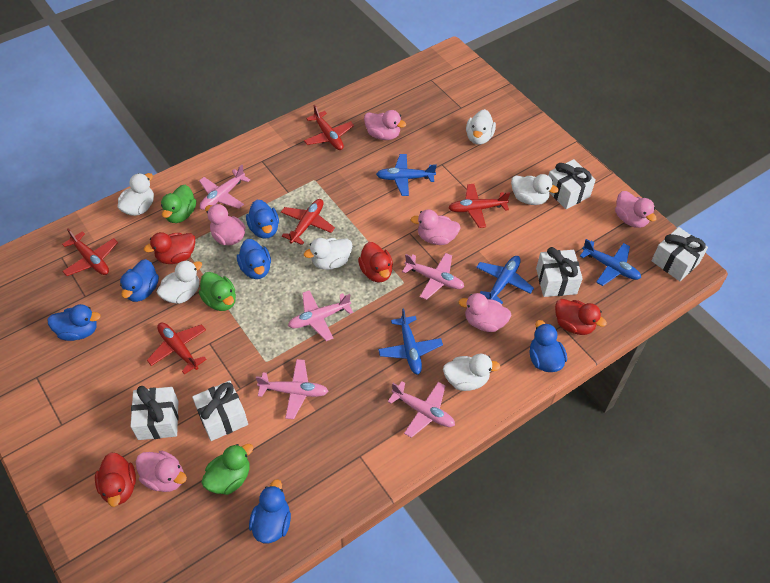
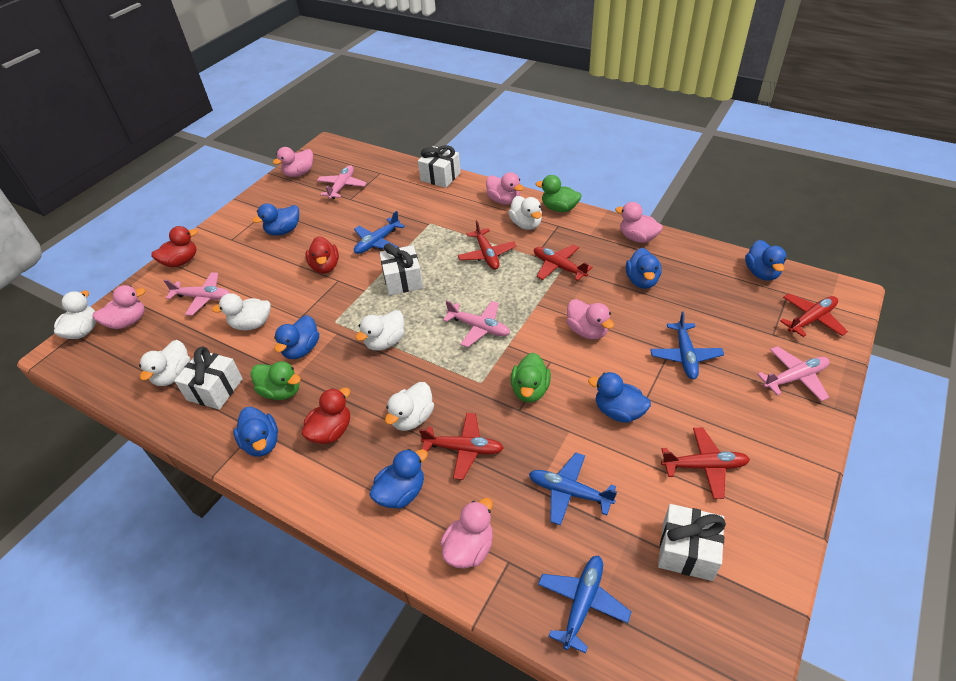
blue duck: [47,304,101,341] [120,259,159,302] [237,239,271,279] [246,200,279,239] [249,479,291,543] [529,320,567,372] = 6 -> [233,407,278,457] [252,203,299,236] [274,315,319,359] [369,449,428,509] [588,372,651,423] [626,248,661,289] [745,240,787,281] = 7
pink plane: [199,165,250,210] [256,359,328,419] [288,290,353,341] [388,381,455,438] [402,253,464,300] = 5 -> [164,272,230,316] [317,165,367,199] [443,300,510,347] [757,346,830,401] = 4
red duck: [95,453,136,507] [144,232,195,264] [358,242,393,283] [555,299,607,335] = 4 -> [151,226,197,267] [302,388,350,444] [306,236,339,274] = 3
white gift: [130,386,179,440] [192,380,248,441] [536,247,583,297] [548,159,596,209] [651,227,708,281] = 5 -> [174,346,243,410] [379,243,423,295] [418,145,461,188] [658,504,726,581] = 4

